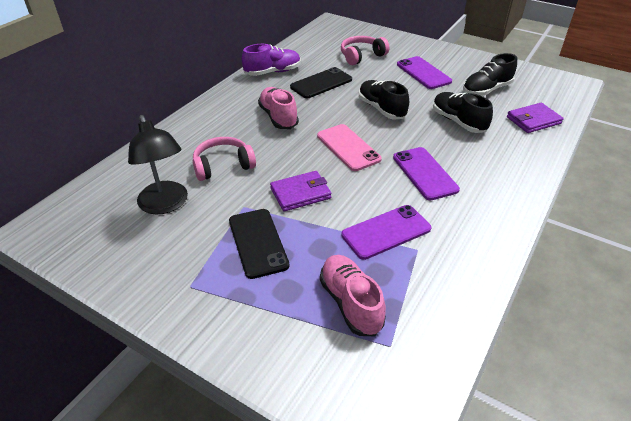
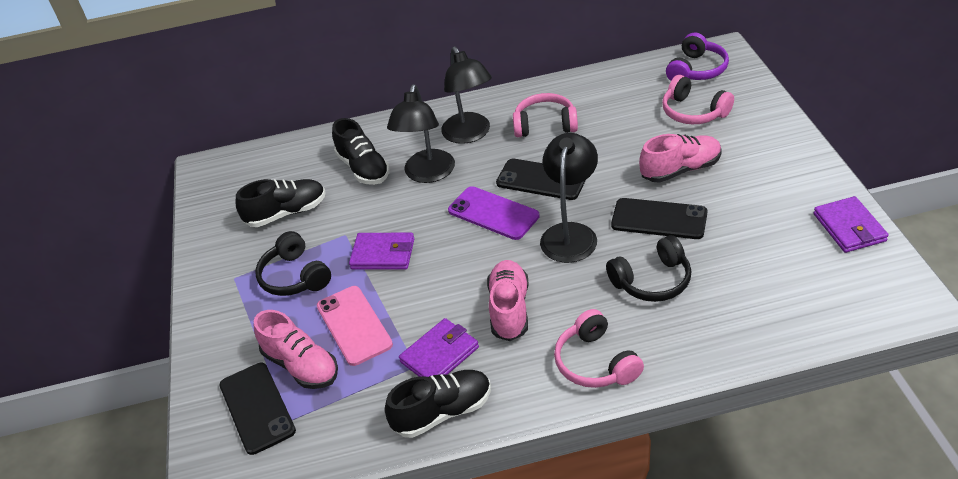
black headphones: none = 0 -> [255,231,331,296] [606,235,691,302] = 2
black lamp: [128,115,188,215] = 1 -> [387,84,455,183] [441,47,492,144] [540,133,598,263] = 3
black phone: [229,209,289,279] [290,67,352,98] = 2 -> [219,363,296,455] [496,159,586,200] [611,198,707,239] = 3
pink headphones: [193,137,256,181] [341,36,389,65] = 2 -> [513,93,578,137] [554,309,644,388] [662,75,734,124] = 3
pink shoe: [258,87,299,129] [320,255,386,336] = 2 -> [254,310,338,389] [487,260,529,341] [639,134,722,183] = 3
purple headphones: none = 0 -> [666,33,729,81] = 1
purple phone: [341,205,431,260] [393,147,460,201] [397,56,452,89] = 3 -> [448,186,540,240] = 1
purple shoe: [242,44,301,76] = 1 -> none = 0
purple wallet: [270,171,332,212] [507,103,563,133] = 2 -> [349,233,414,270] [399,318,479,377] [814,196,889,253] = 3

